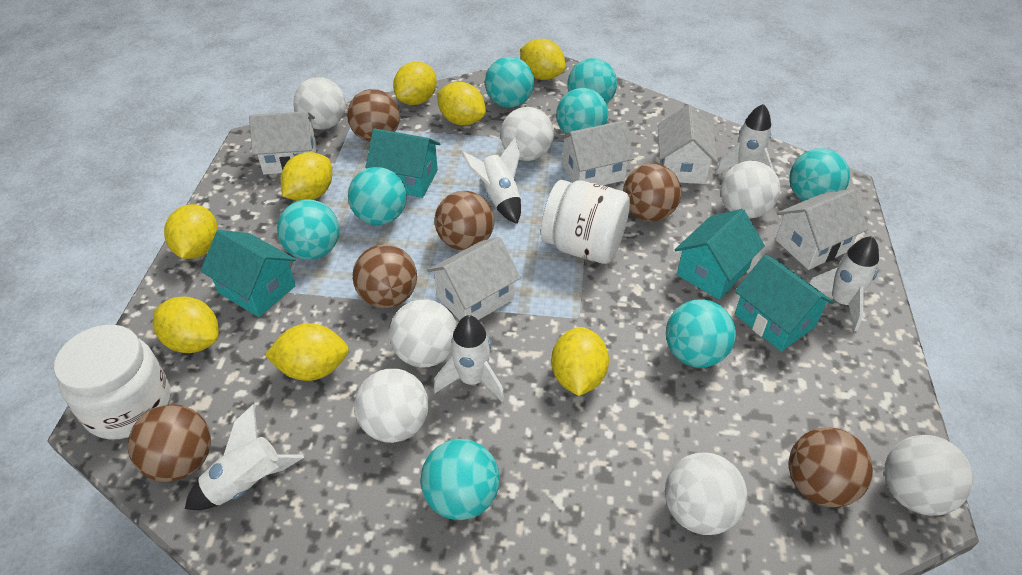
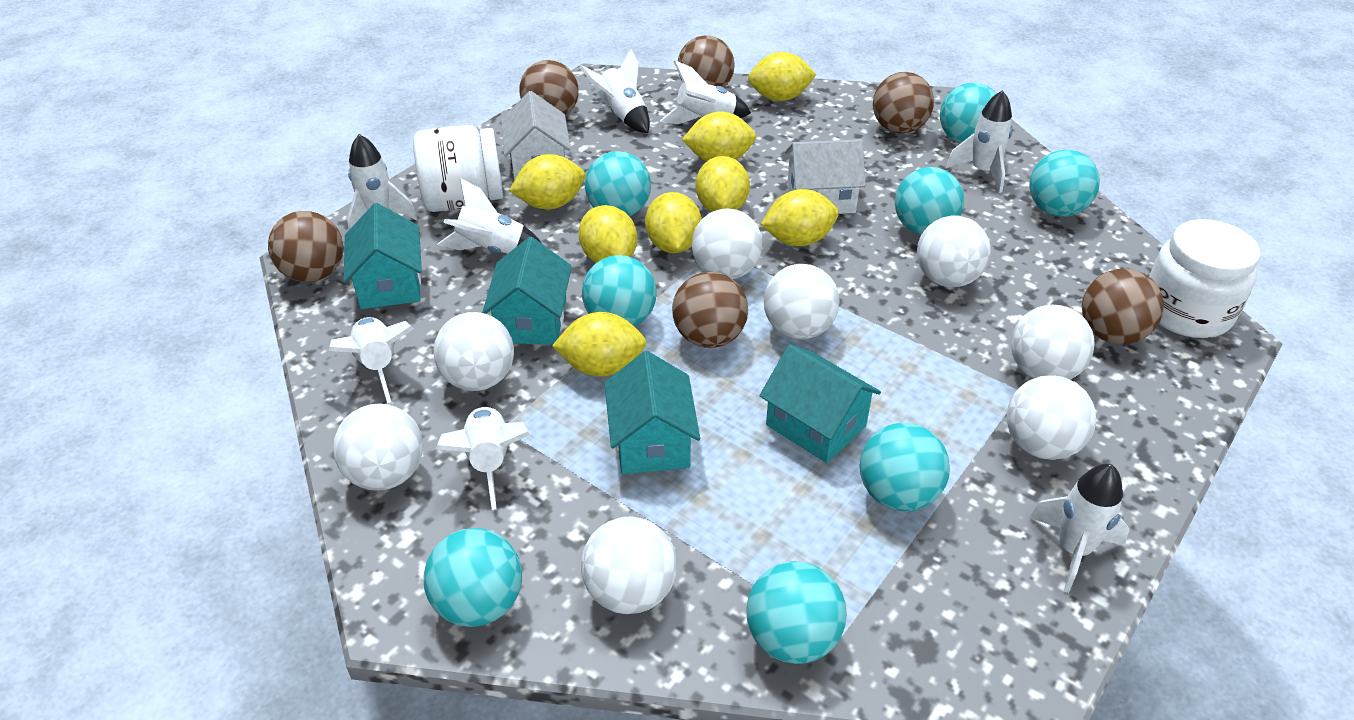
white ball: [293,77,346,130] [354,369,429,443] [389,299,457,368] [500,107,554,161] [665,452,747,535] [720,161,780,219] [884,435,973,516] = 7 -> [333,403,423,491] [433,312,514,391] [581,517,677,614] [692,209,762,279] [764,264,840,339] [917,216,991,287] [1007,375,1096,460] [1011,305,1095,380] = 8
white house: [249,111,317,174] [427,237,521,320] [559,120,634,185] [658,104,718,184] [775,189,868,270] = 5 -> [501,91,571,180] [785,139,866,214] = 2
white rocket: [185,404,304,510] [434,315,504,402] [461,137,521,224] [715,104,774,175] [809,236,879,331] = 5 -> [328,317,414,403] [347,134,418,230] [436,406,530,510] [438,178,541,254] [580,49,650,133] [660,60,751,124] [946,90,1013,193] [1029,464,1129,593] = 8

